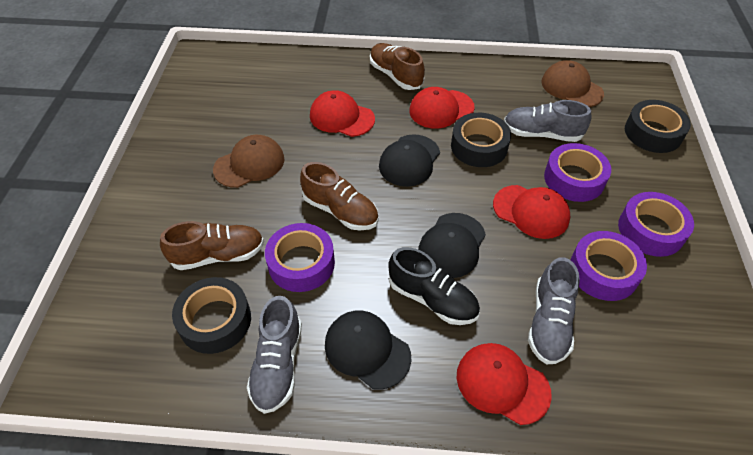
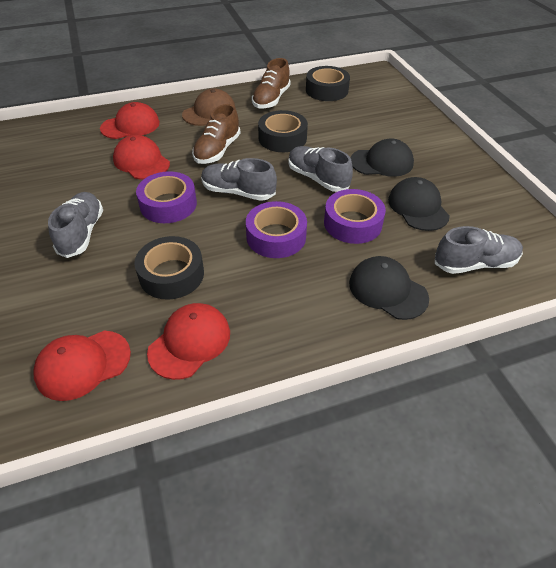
black shoe: [388,247,480,325] = 1 -> none = 0
brown cap: [213,135,285,188] [542,60,604,107] = 2 -> [182,88,235,126] = 1
brown shoe: [160,221,264,270] [300,162,379,231] [370,43,425,90] = 3 -> [192,104,240,164] [252,58,291,109] = 2
grey shoe: [247,296,302,414] [504,100,591,142] [528,257,580,365] = 3 -> [48,192,103,258] [201,158,277,201] [288,146,353,192] [435,226,523,274] = 4
purple tape: [265,223,335,292] [544,143,611,202] [571,231,647,301] [618,192,694,257] = 4 -> [136,171,197,223] [246,201,307,258] [324,189,386,244] = 3

